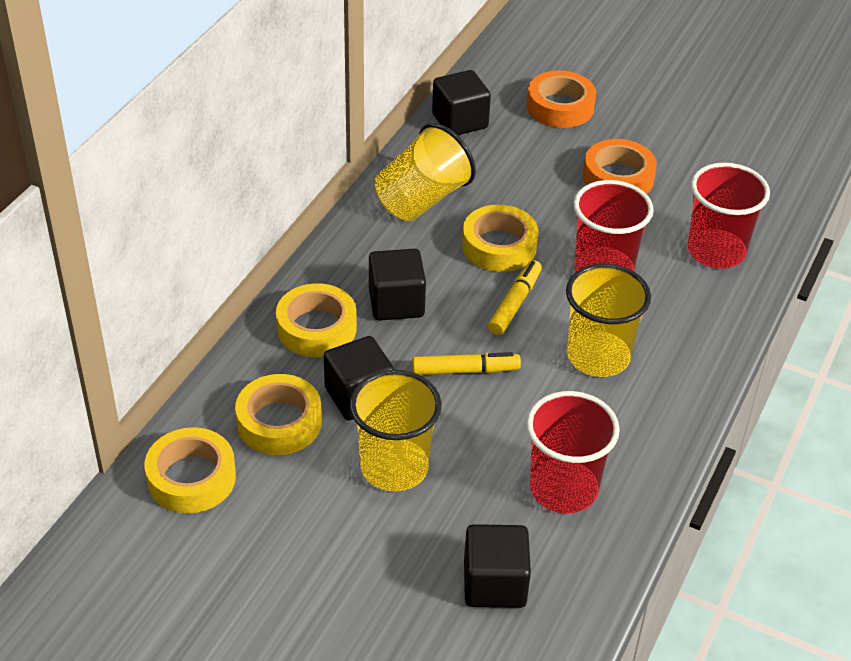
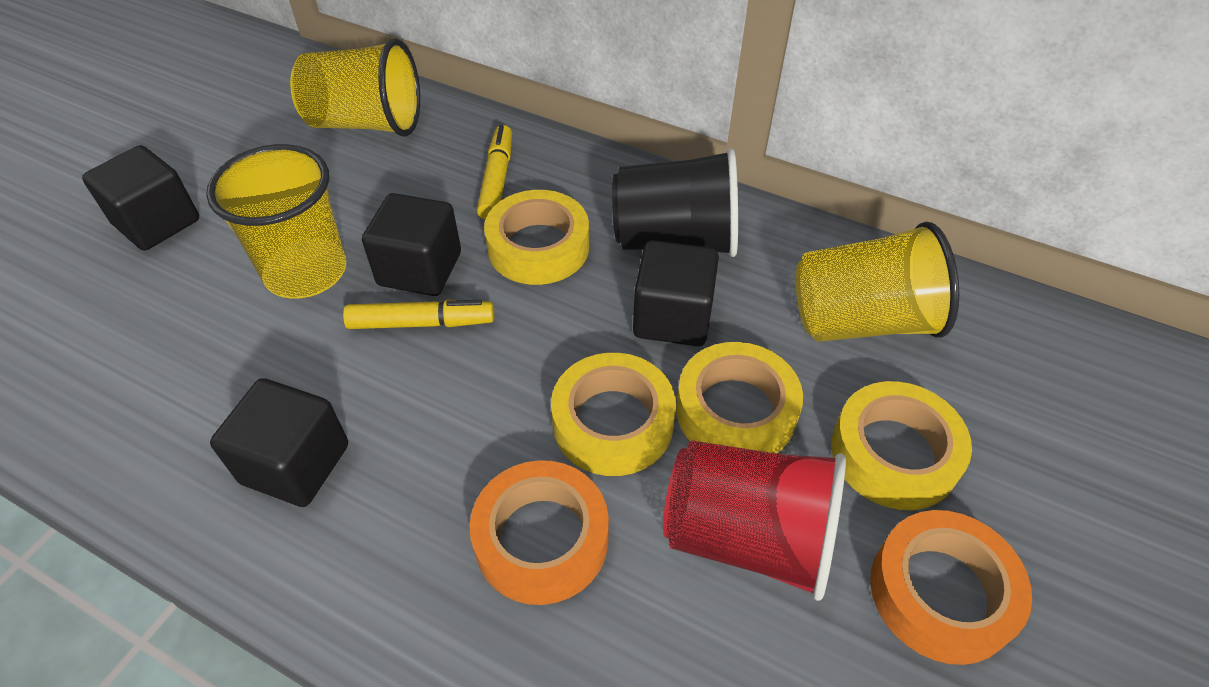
black cup: none = 0 -> [612,148,738,257] = 1
red cup: [526,391,620,514] [573,180,654,271] [687,163,770,268] = 3 -> [663,440,846,601] = 1

